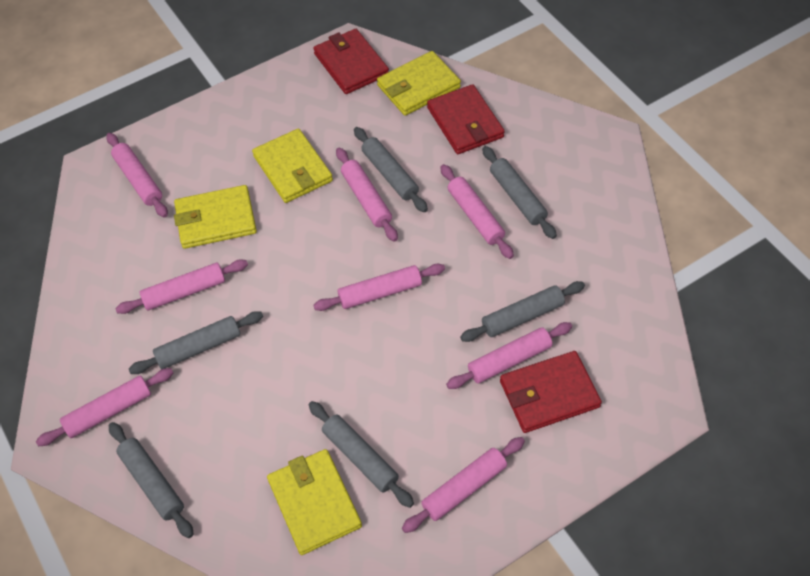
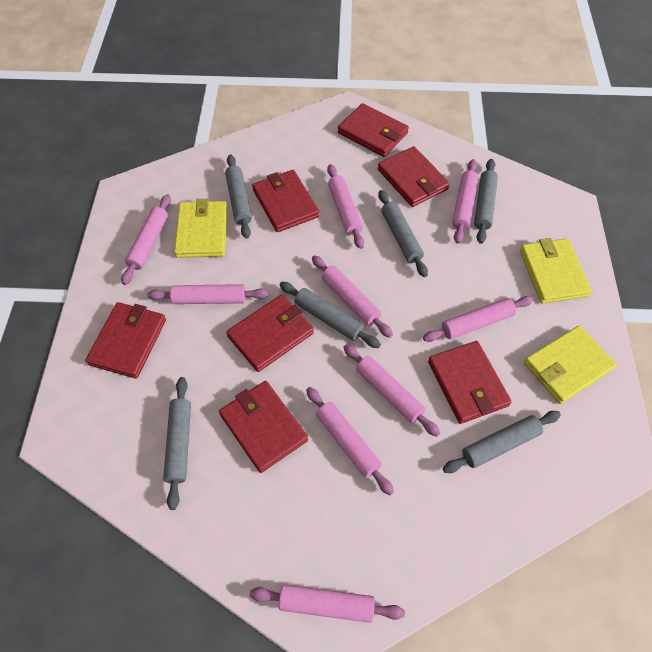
pink rolling pin: [36,368,173,446] [107,133,168,217] [115,259,248,314] [313,264,445,311] [336,148,398,242] [402,437,525,533] [440,164,514,259] [446,322,572,389] = 8 -> [121,194,171,285] [148,284,269,304] [250,584,405,623] [306,387,394,495] [312,255,393,338] [327,164,364,249] [343,344,440,437] [423,296,533,342] [452,159,479,244] = 9
red wallet: [313,29,389,94] [427,84,505,154] [500,351,602,433] = 3 -> [85,302,166,379] [219,381,308,473] [226,295,314,372] [252,170,319,232] [338,103,409,157] [378,146,450,207] [428,341,512,424] = 7
yellow wallet: [174,185,257,249] [252,128,333,203] [267,449,362,555] [377,51,461,116] = 4 -> [174,199,228,258] [520,238,592,304] [524,326,617,404] = 3

